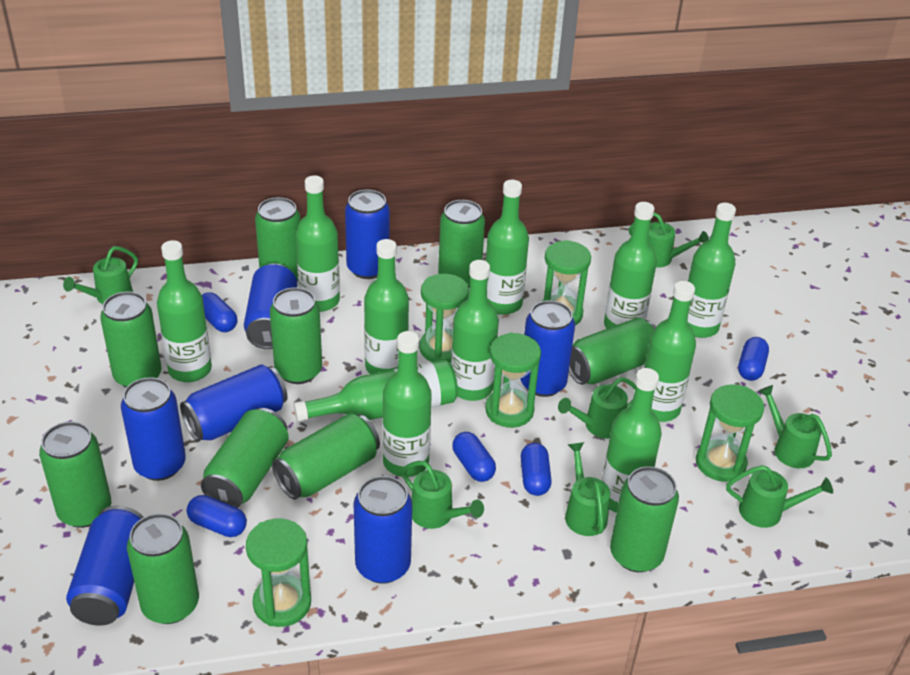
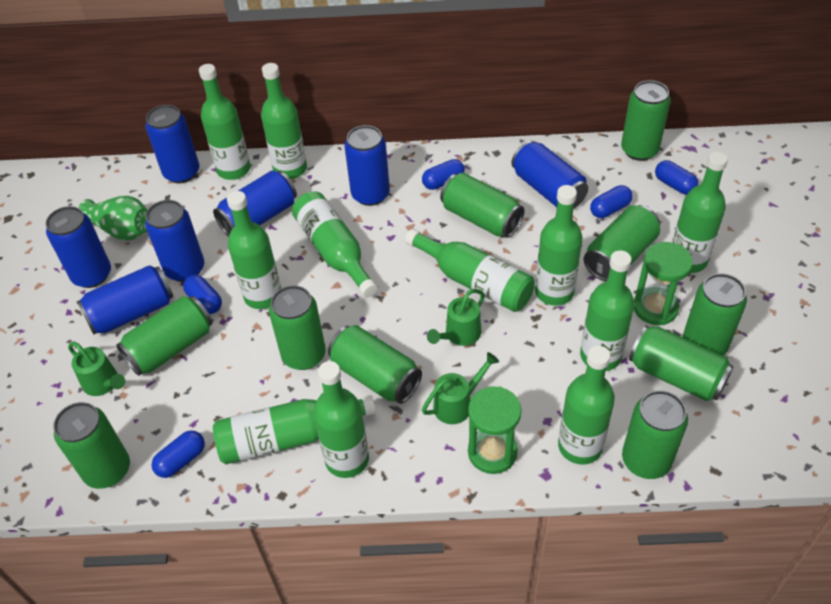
green hourglass: [246,518,311,627] [419,274,469,363] [485,333,541,428] [542,240,591,325] [696,384,764,482] = 5 -> [468,386,522,474] [634,242,693,325] = 2
green vase: none = 0 -> [78,196,147,241] = 1
green watering can: [63,246,138,304] [401,461,484,529] [558,377,636,439] [565,442,610,536] [629,212,709,268] [726,465,833,528] [758,385,832,468] = 7 -> [68,342,125,396] [422,352,499,424] [427,289,485,346] = 3

